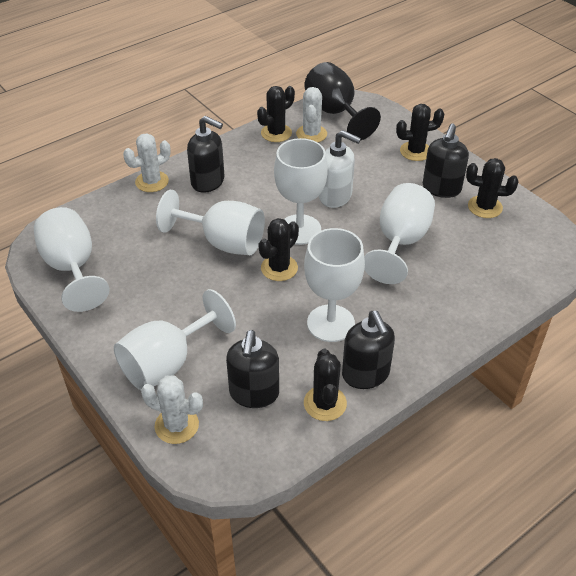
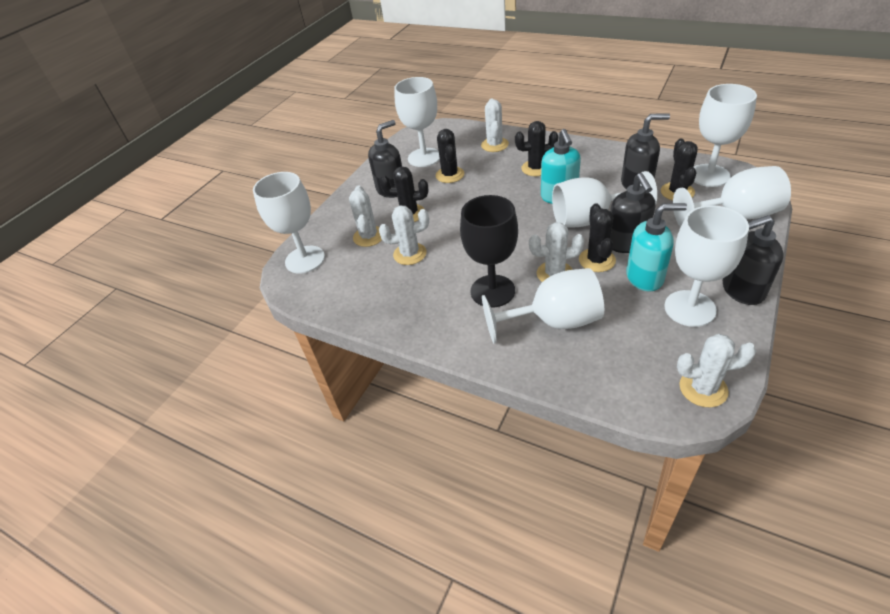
turquoise soap dispenser: none = 0 -> [541,129,581,204] [626,203,687,291] = 2
white cactus: [123,133,171,192] [141,375,203,444] [296,87,327,143] = 3 -> [349,185,382,247] [379,206,429,265] [481,98,509,152] [529,222,584,282] [677,334,756,408] = 5
white goblet: [34,207,110,312] [114,289,236,390] [156,190,265,255] [274,138,328,245] [304,228,365,342] [364,183,435,284] = 6 -> [253,172,325,274] [394,77,440,167] [482,268,604,343] [552,171,657,227] [664,205,749,327] [673,166,791,227] [694,84,757,187] = 7
white soap dispenser: [319,130,361,208] = 1 -> none = 0

